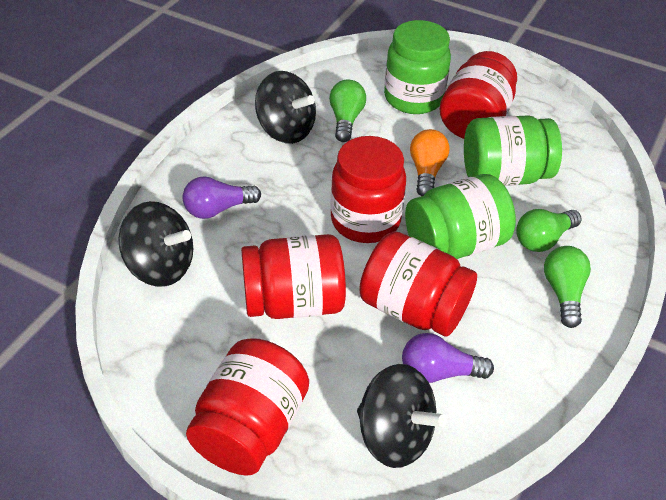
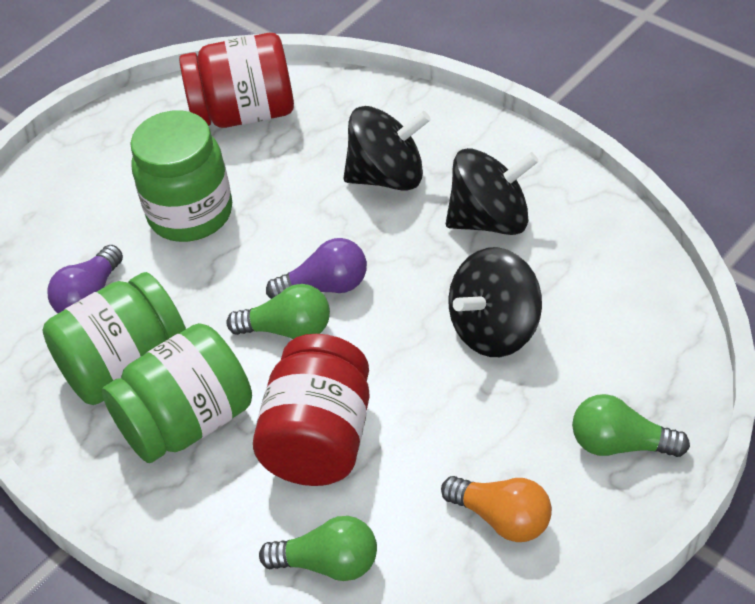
red jar: [186,338,309,476] [241,234,346,319] [330,136,406,243] [359,231,477,337] [440,51,517,139] = 5 -> [179,33,294,128] [253,334,370,486] = 2

